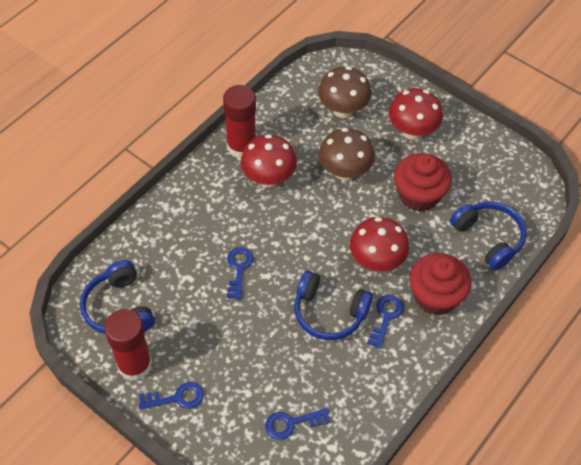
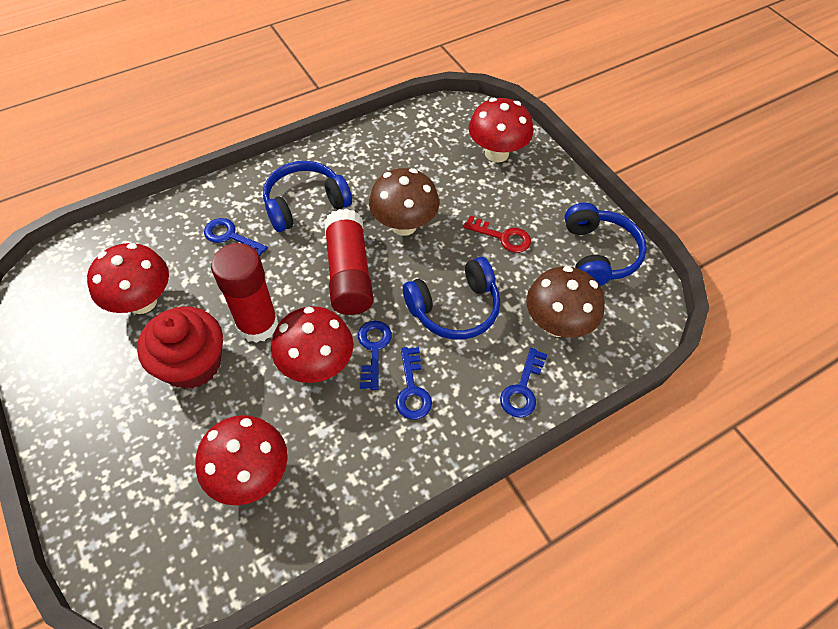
red cupcake: [394,153,452,212] [409,253,472,315] = 2 -> [137,306,223,389] = 1
red key: none = 0 -> [463,216,531,253] = 1
red mushroom: [241,134,297,187] [350,217,409,272] [389,88,443,140] = 3 -> [87,243,169,314] [195,415,288,505] [271,306,353,383] [469,98,533,162] = 4

